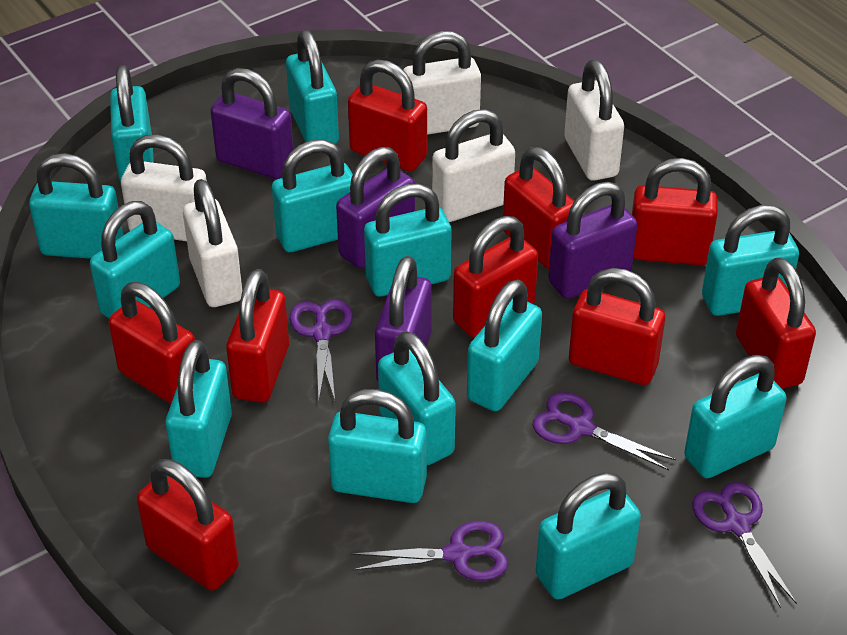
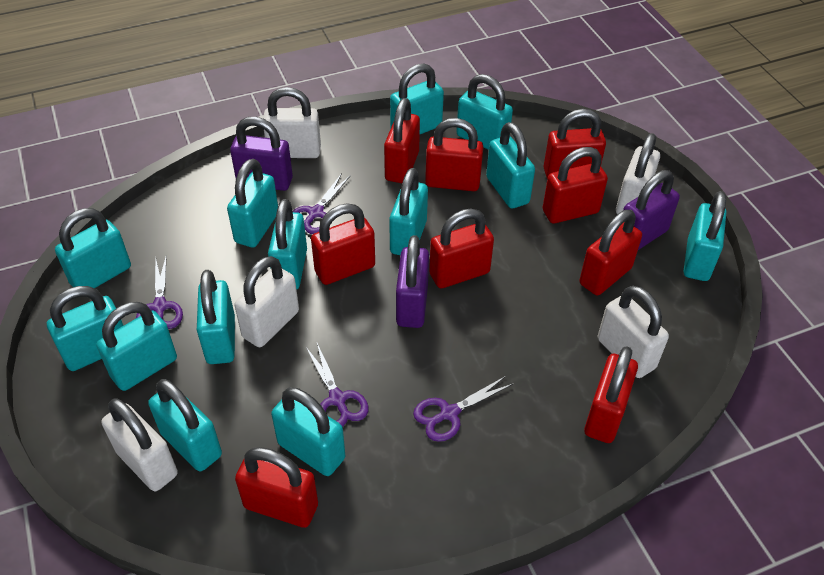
purple padlock: [211,68,293,179] [336,147,415,268] [375,256,432,383] [548,182,638,299] = 4 -> [230,117,293,191] [396,235,429,328] [623,170,680,250] = 3

